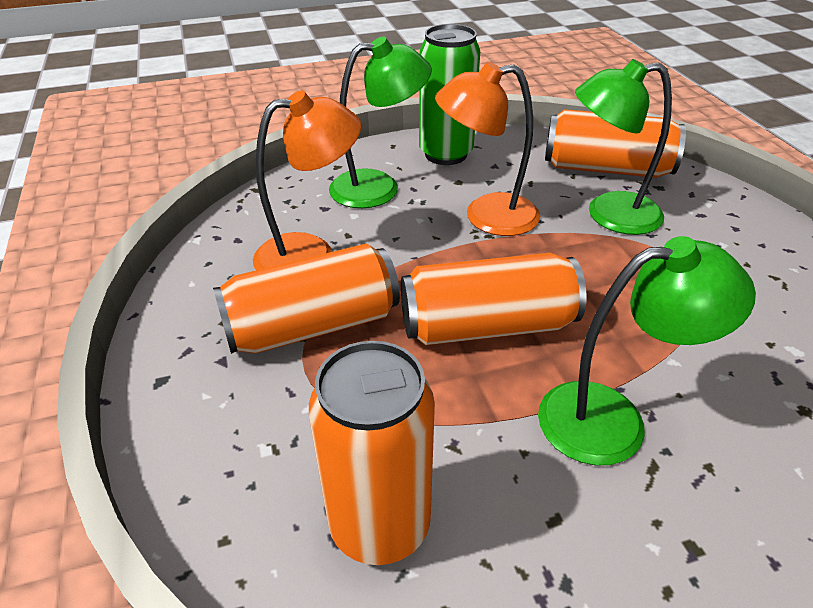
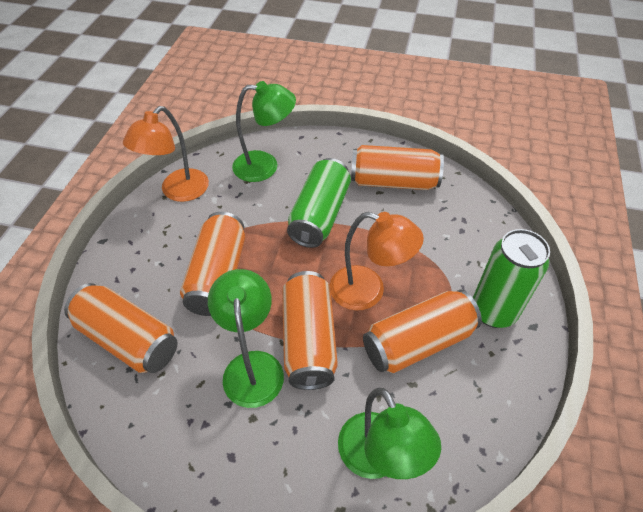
green can: [419,24,480,165] = 1 -> [287,158,351,248] [473,229,550,328] = 2
orange can: [213,244,400,354] [309,341,435,565] [401,253,587,345] [545,109,686,178] = 4 -> [64,283,178,373] [180,212,245,316] [282,271,338,390] [351,145,444,190] [363,290,482,373] = 5

